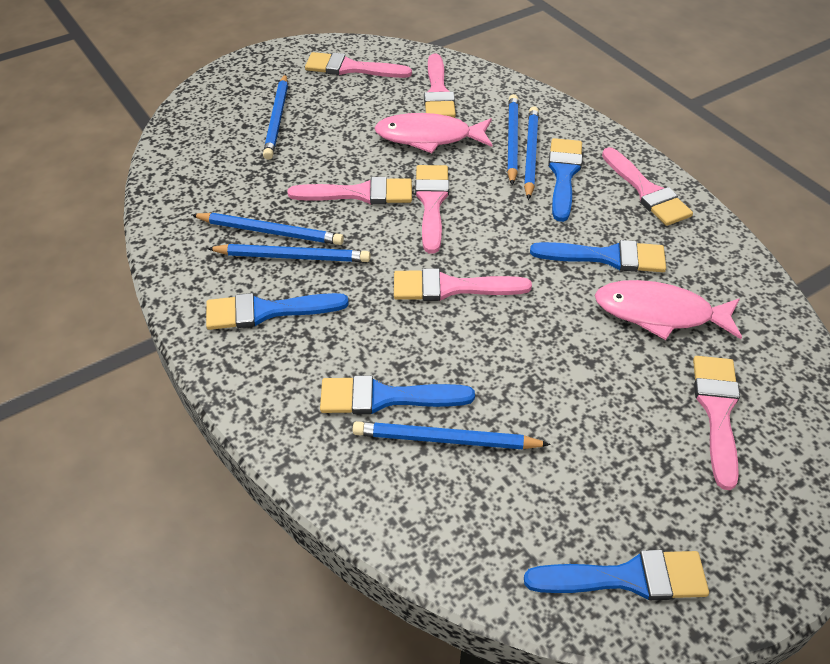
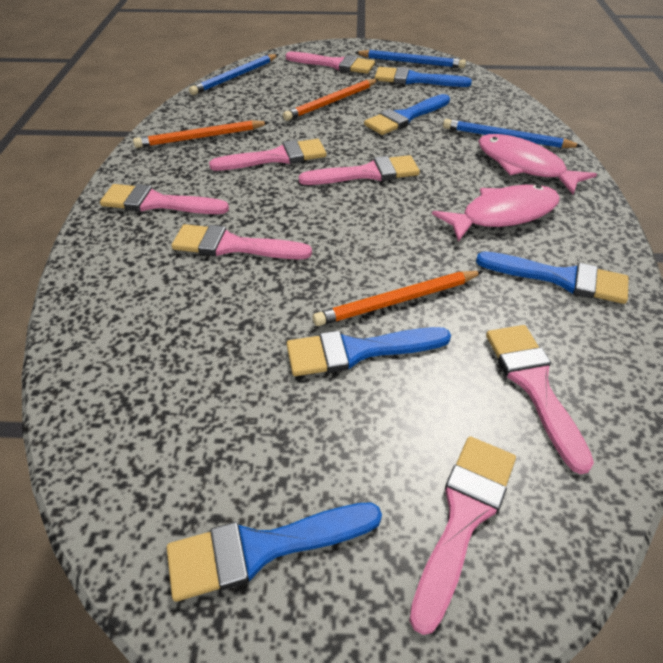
blue pencil: [191,213,344,245] [207,244,370,262] [263,74,288,160] [353,421,551,450] [507,94,519,185] [524,106,539,200] = 6 -> [189,54,279,95] [355,50,466,68] [443,119,582,148] = 3
orange pencil: none = 0 -> [133,120,270,148] [283,79,379,121] [313,271,483,326] = 3

